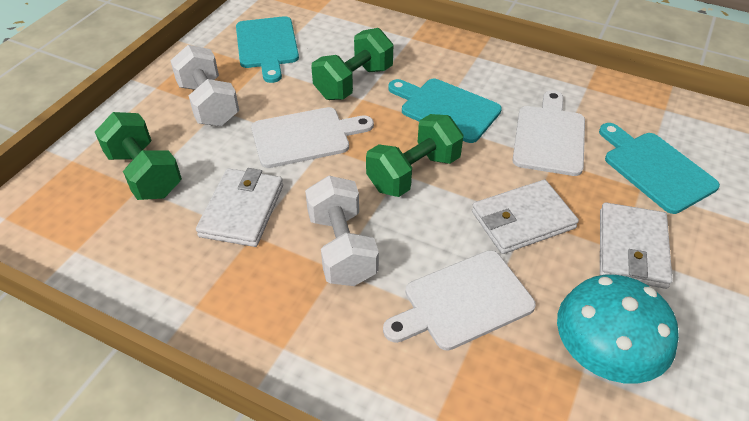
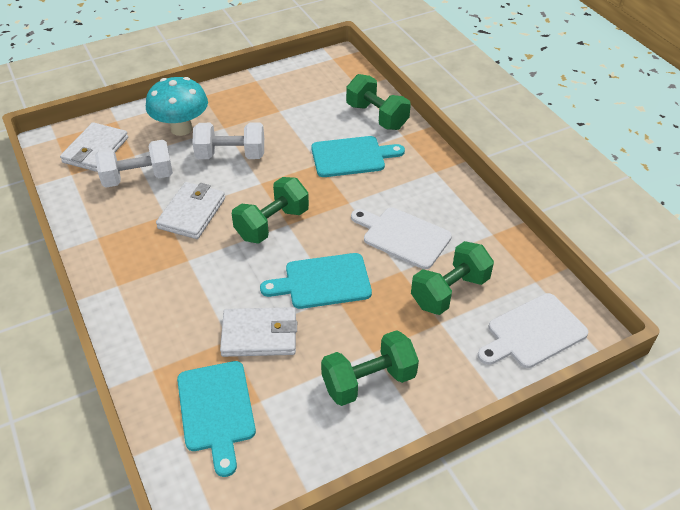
green dumbbell: [95,112,182,200] [311,28,393,100] [366,114,464,197] = 3 -> [232,177,309,243] [321,330,419,406] [346,74,411,130] [411,241,494,315] = 4
white cutting board: [251,107,374,168] [383,250,536,351] [513,90,585,176] = 3 -> [351,207,452,269] [478,293,588,368] = 2

